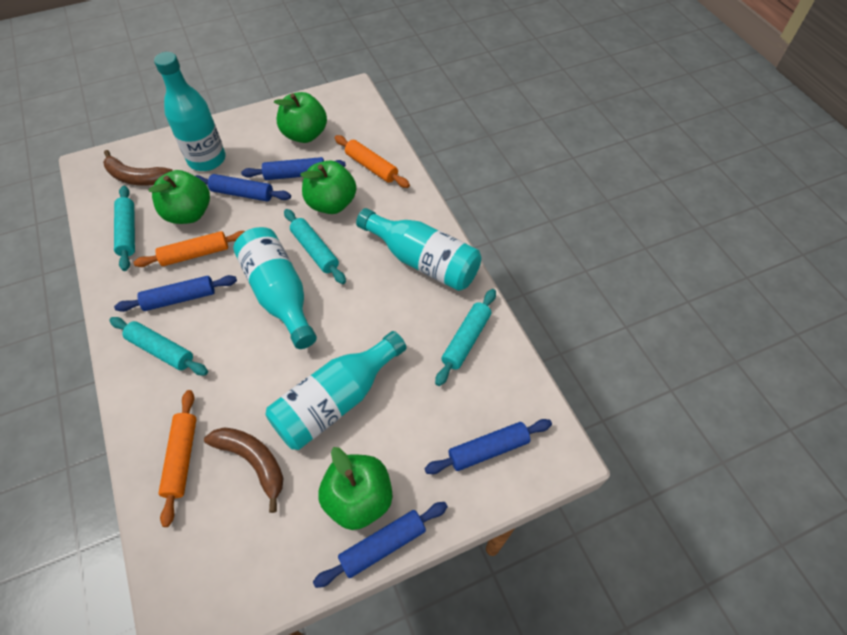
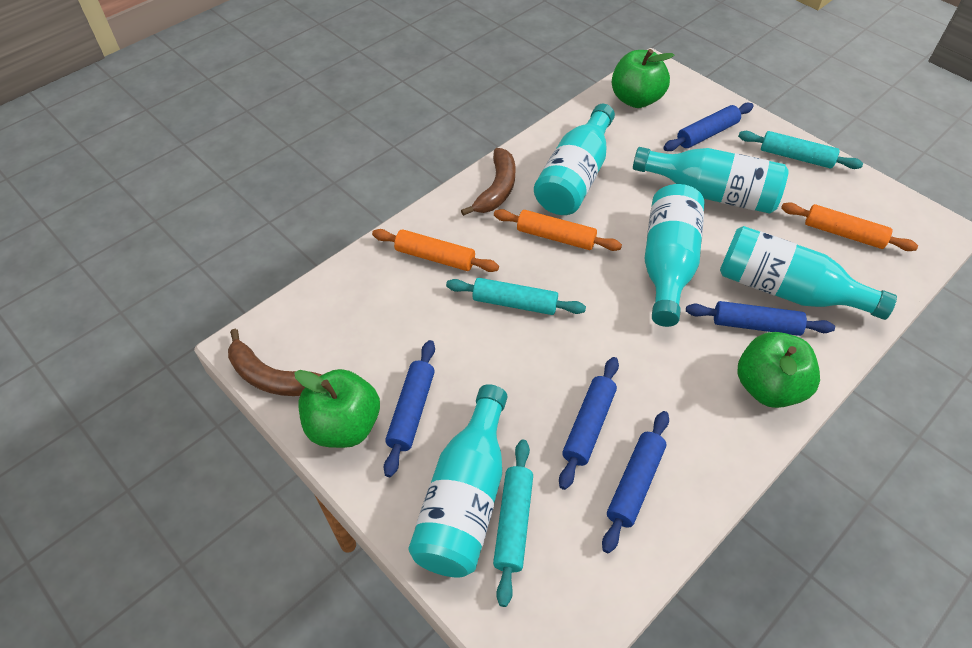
green apple: [149,170,210,224] [274,92,327,143] [300,160,356,214] [318,447,392,530] = 4 -> [294,369,380,448] [612,49,674,108] [737,332,820,408] = 3
turquoise bottle: [154,52,226,171] [233,227,317,349] [265,331,407,450] [356,208,481,291] = 4 -> [408,384,507,578] [534,104,615,215] [633,147,789,214] [645,184,704,327] [720,226,897,320] = 5
turquoise rolling pin: [109,317,208,375] [114,186,135,271] [284,209,346,284] [435,289,496,386] = 4 -> [446,278,586,315] [493,440,533,607] [738,131,863,169] = 3

